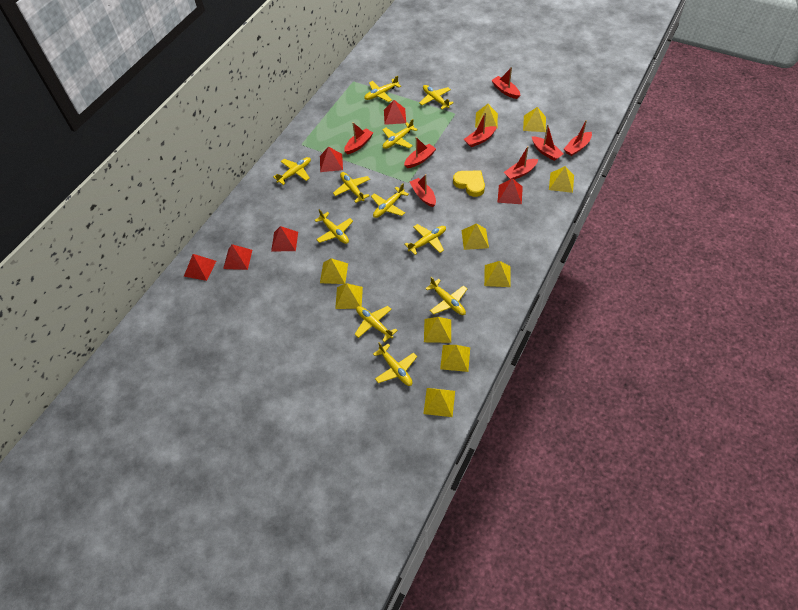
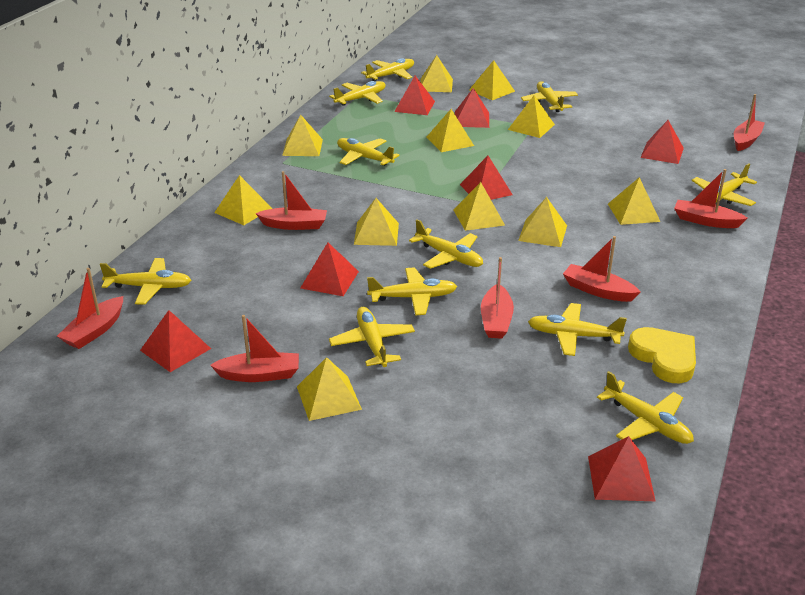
red boat: [344,122,373,154] [404,137,436,168] [410,174,436,207] [464,113,497,147] [491,67,520,99] [504,146,538,180] [532,125,564,161] [564,120,592,156] = 8 -> [57,268,123,349] [210,315,299,382] [256,171,327,230] [481,257,514,339] [563,236,641,302] [674,169,748,228] [734,94,765,151] = 7
red pyramid: [184,254,216,281] [223,244,252,270] [271,226,298,251] [320,147,343,172] [384,100,406,125] [497,178,523,204] = 6 -> [140,310,211,372] [301,243,359,296] [394,76,435,115] [455,88,489,128] [460,156,513,200] [588,436,656,501] [640,120,684,164] = 7
yellow pyramid: [320,258,348,284] [335,283,363,309] [423,388,455,417] [424,317,451,343] [440,345,470,372] [462,223,489,250] [475,104,498,128] [484,261,511,287] [523,107,546,132] [549,166,574,193] = 10 -> [214,175,272,225] [282,115,323,156] [297,357,362,421] [354,198,399,246] [420,55,453,92] [427,109,474,152] [454,182,505,231] [469,60,515,100] [508,95,555,138] [518,197,567,247] [608,177,660,225] = 11

